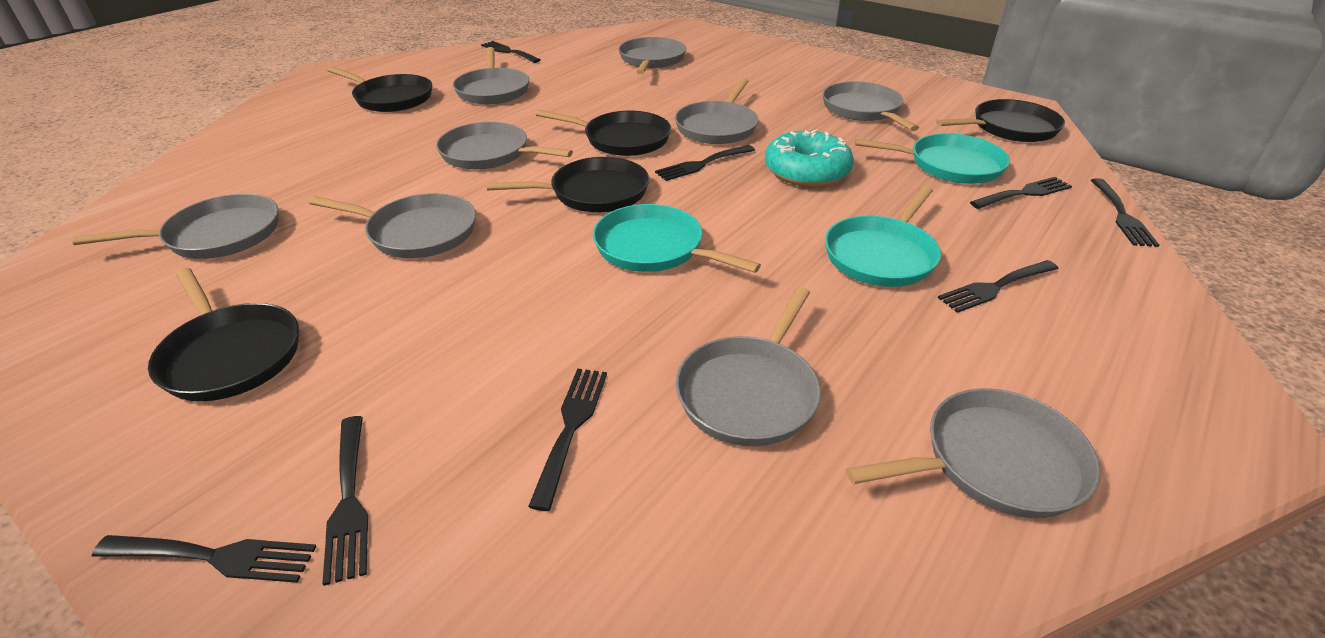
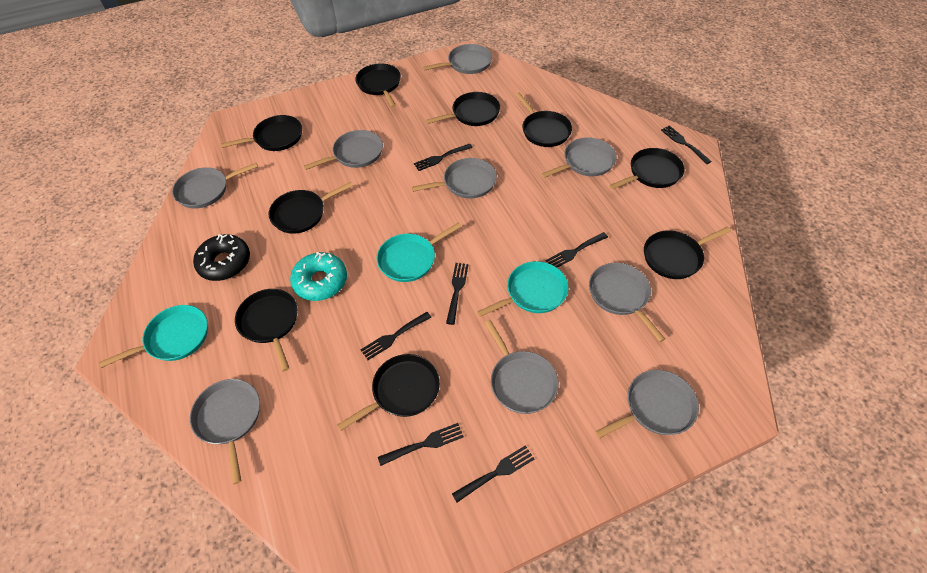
black donut: none = 0 -> [193,234,250,281] = 1
black fork: [92,535,317,583] [322,416,368,586] [481,41,541,63] [528,368,607,511] [655,145,755,181] [938,260,1058,313] [970,177,1072,209] [1091,178,1159,247] = 8 -> [360,312,432,360] [378,423,464,466] [414,144,473,171] [446,263,469,325] [452,445,534,502] [546,232,608,268] [661,126,712,164] = 7
black pan: [148,268,299,401] [327,66,432,112] [487,157,649,212] [536,110,671,156] [936,99,1065,142] = 5 -> [221,115,302,151] [235,289,298,371] [268,182,353,234] [337,354,440,431] [355,63,401,107] [426,92,500,126] [515,93,572,147] [609,148,684,190] [644,227,731,279] = 9

